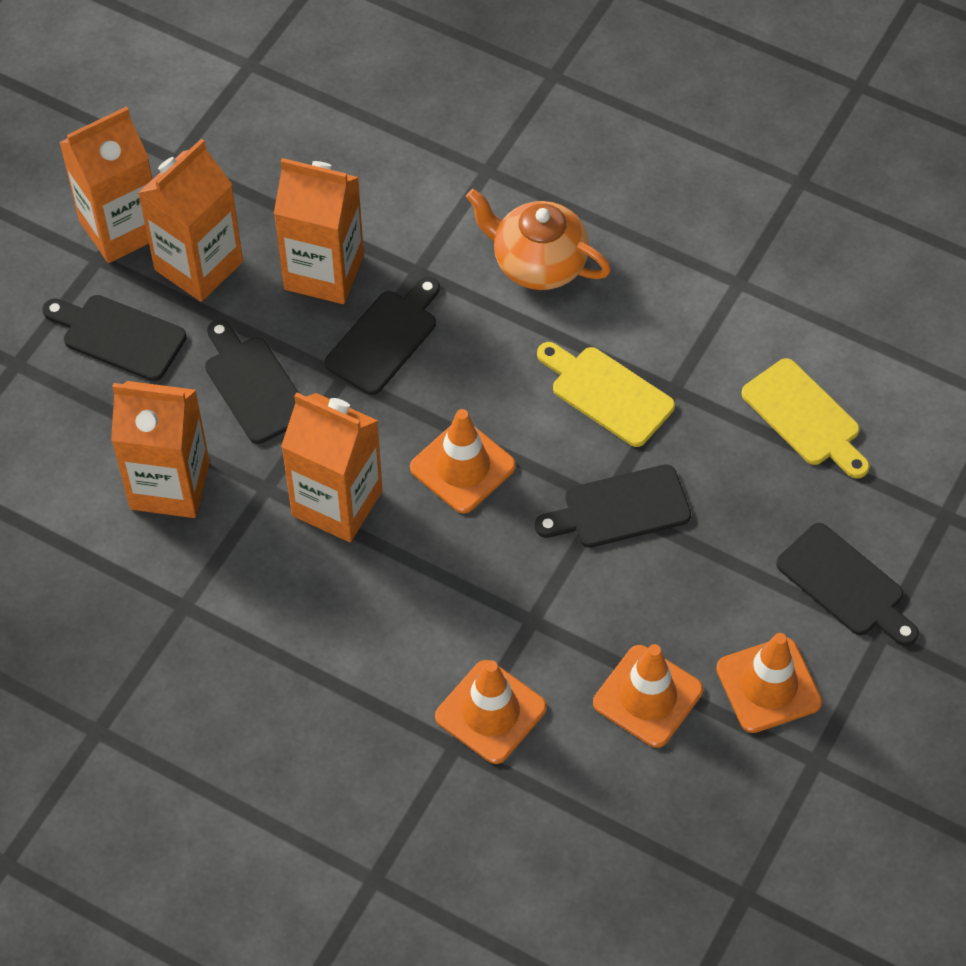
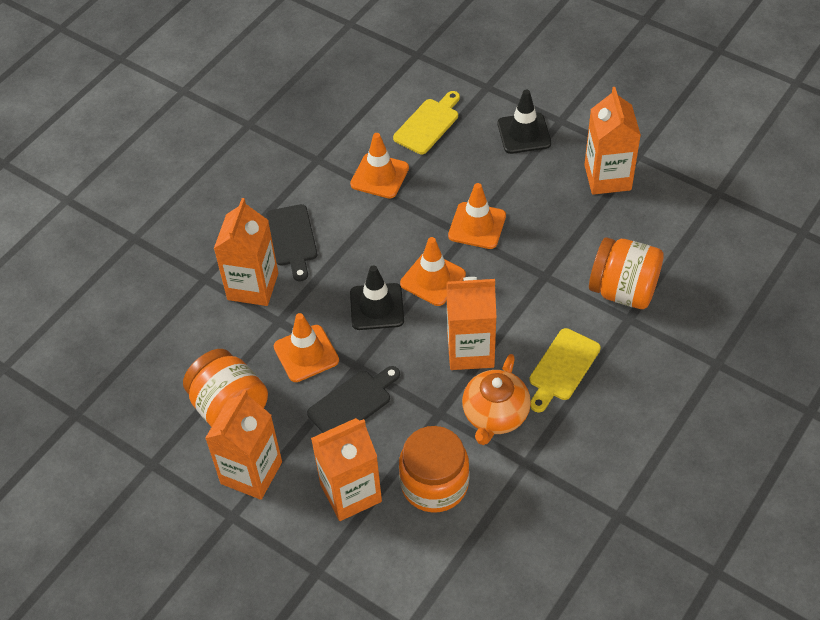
black cutting board: [42,295,187,381] [205,320,300,444] [325,277,440,395] [535,464,691,548] [776,523,919,646] = 5 -> [266,204,317,281] [307,366,400,433] = 2
black traffic cone: none = 0 -> [350,265,404,330] [498,90,551,154] = 2
orange jar: none = 0 -> [183,349,268,427] [399,426,469,513] [589,237,664,309] = 3

